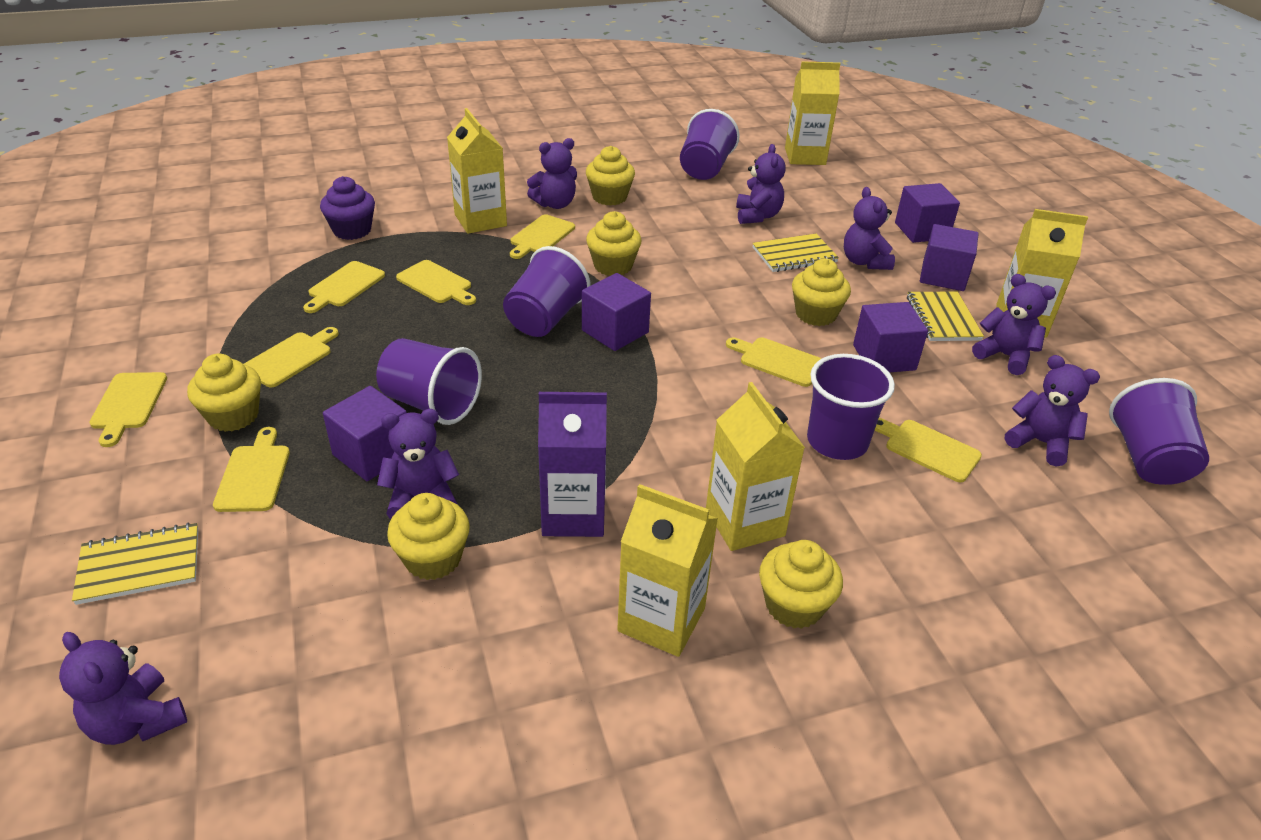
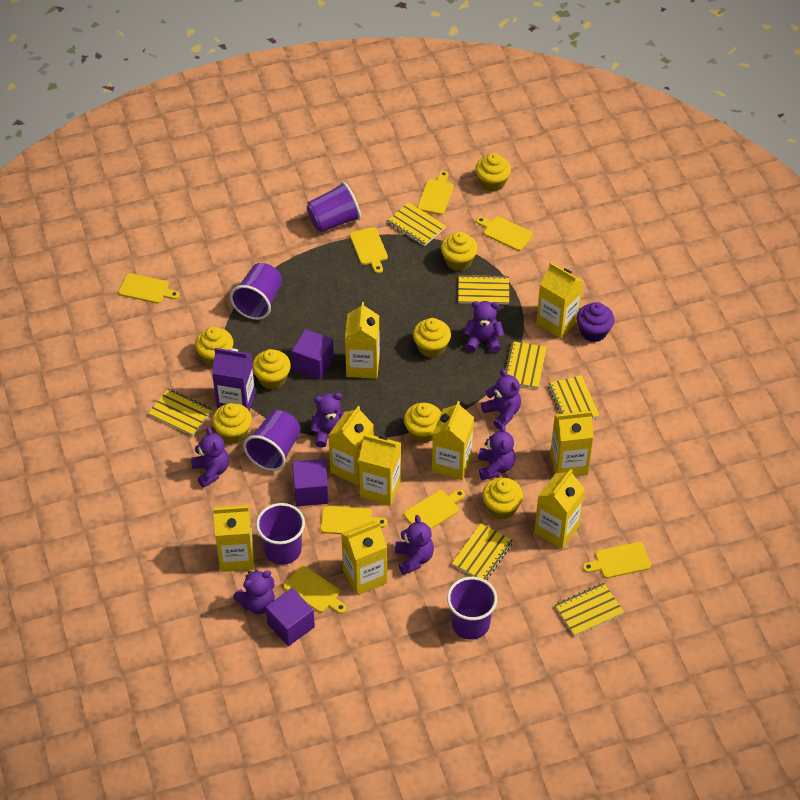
purple cube: [323,386,407,481] [582,273,651,351] [853,302,928,373] [895,183,960,243] [920,224,979,291] = 5 -> [265,588,315,646] [292,329,334,380] [292,459,329,506] = 3
yellow carton: [447,108,507,234] [617,484,718,657] [706,382,805,551] [785,61,841,165] [996,209,1088,338] = 5 -> [213,505,254,572] [329,406,374,485] [341,521,387,595] [345,302,380,379] [359,434,401,506] [432,401,474,480] [534,469,585,549] [536,262,583,338] [551,411,594,476] = 9
yellow cupcake: [187,353,261,432] [387,493,470,580] [586,146,635,206] [586,211,642,276] [759,540,843,629] [792,258,851,326] = 6 -> [195,327,233,367] [212,403,252,444] [253,349,291,389] [404,403,441,443] [413,318,451,358] [441,232,478,271] [475,153,511,192] [483,478,523,520] = 8
yellow notebook: [72,523,198,605] [752,233,839,272] [907,291,984,341] = 3 -> [148,388,213,436] [387,202,446,246] [452,523,513,580] [458,274,509,305] [505,341,547,389] [548,375,600,419] [555,583,624,637] = 7

